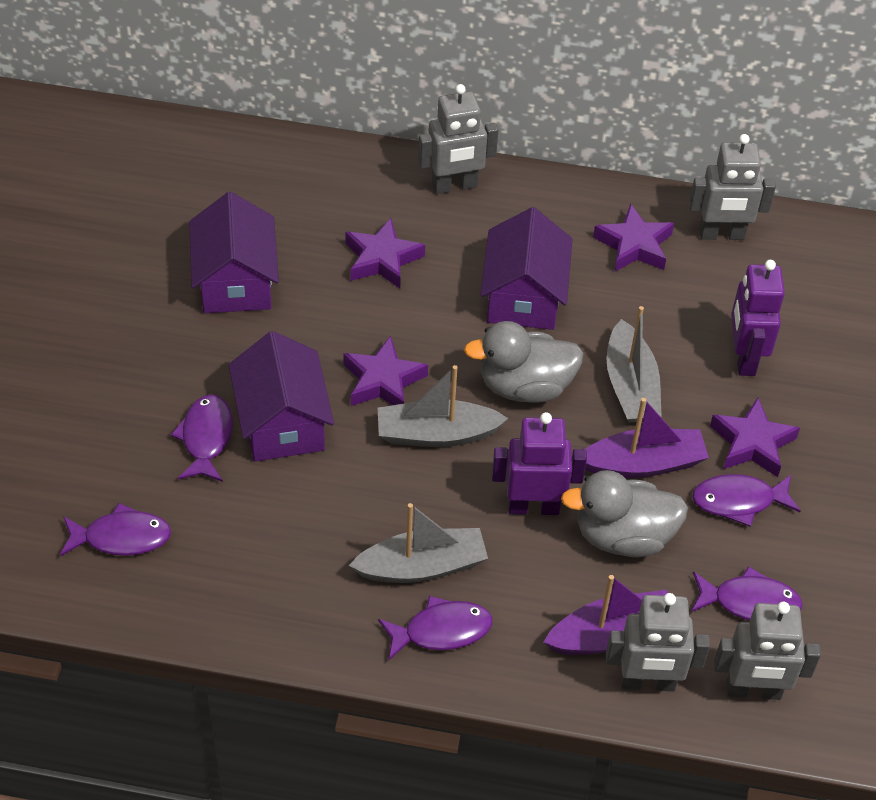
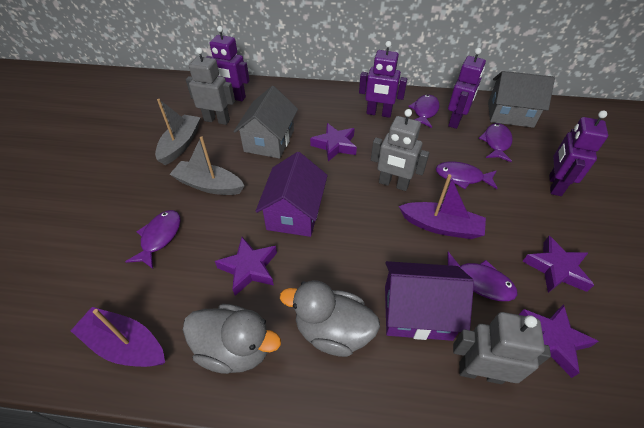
grey boat: [349,503,488,583] [378,365,509,447] [607,306,662,423] = 3 -> [155,99,201,165] [170,136,244,195] = 2
grey house: none = 0 -> [233,86,298,159] [488,71,555,128] = 2
grey robot: [418,84,498,194] [606,593,710,691] [689,134,776,240] [714,602,821,700] = 4 -> [186,48,235,125] [371,109,429,191] [453,312,551,384] = 3
purple house: [189,192,279,313] [229,331,334,462] [480,207,573,330] = 3 -> [256,152,328,237] [385,261,474,341] = 2
purple robot: [492,412,587,515] [731,260,785,376] = 2 -> [206,26,250,101] [359,41,407,118] [448,48,486,129] [549,110,608,196] = 4

